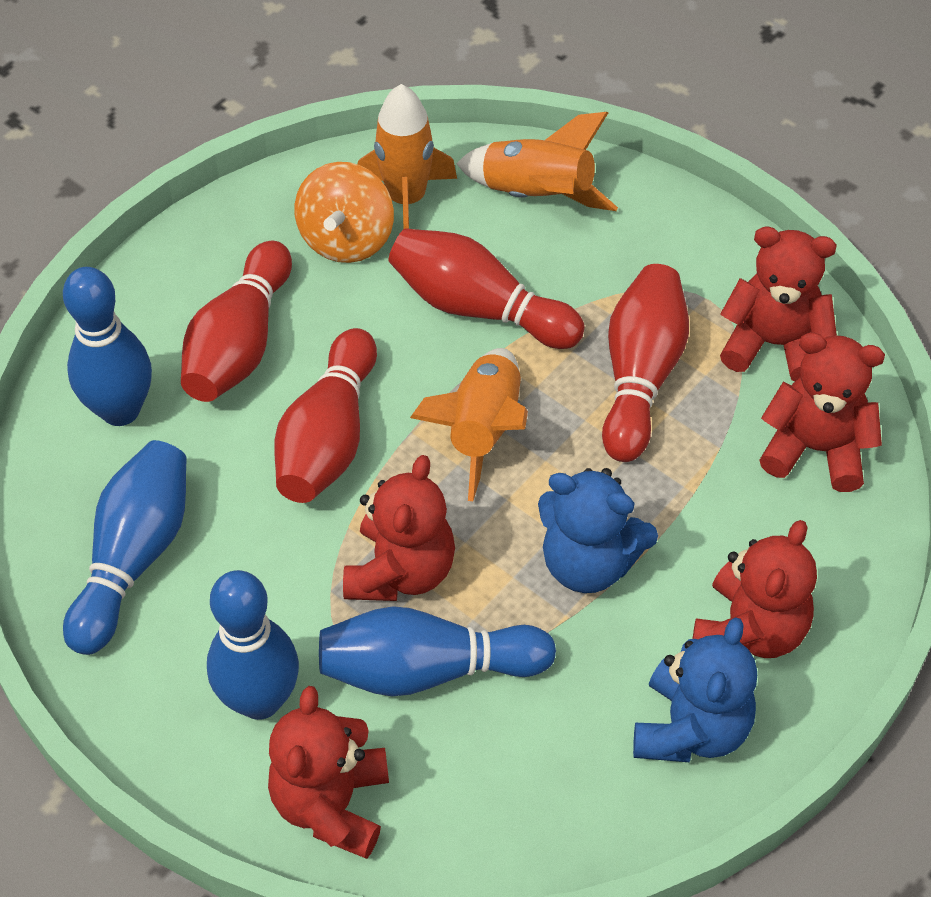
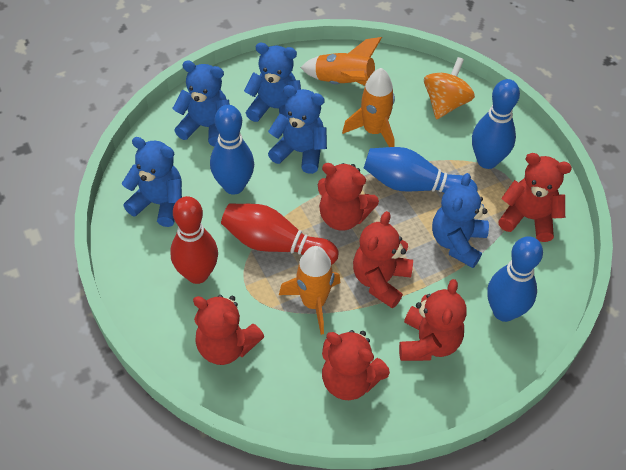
blue teddy bear: [538,468,658,593] [633,617,757,762] = 2 -> [122,137,182,227] [172,61,230,147] [244,43,301,122] [268,85,327,174] [432,173,489,268] = 5
red bowling pin: [181,241,292,402] [274,328,377,503] [388,228,585,349] [602,264,689,462] = 4 -> [170,196,218,284] [221,204,339,265] = 2
red teddy bear: [268,686,389,859] [343,455,455,601] [693,520,817,658] [720,227,837,382] [760,332,885,492] = 5 -> [193,295,264,365] [318,163,379,231] [322,330,390,400] [353,211,413,308] [399,279,466,361] [498,153,572,242] = 6

